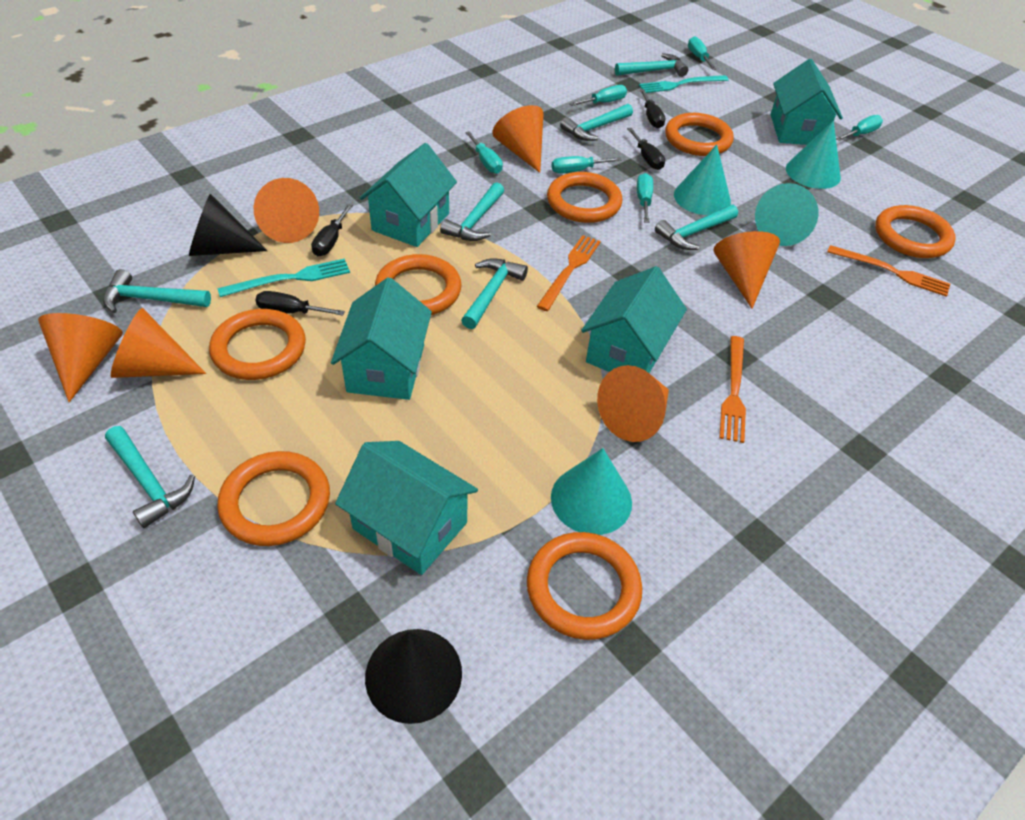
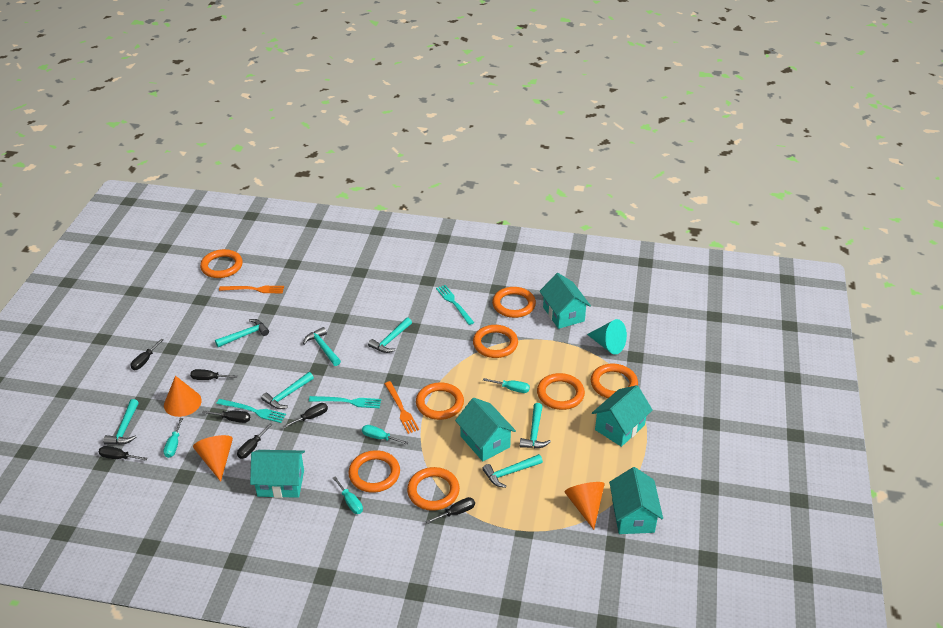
black cone: [189,194,268,256] [365,629,462,724] = 2 -> none = 0
black screwdriver: [255,291,345,316] [311,204,353,256] [627,128,665,170] [640,89,665,129] = 4 -> [99,446,148,461] [131,339,164,370] [190,369,238,380] [202,411,250,423] [237,423,273,459] [283,403,328,428] [426,497,475,524] = 7
orange cone: [38,313,123,402] [111,308,206,378] [254,178,319,243] [492,105,544,173] [597,365,669,442] [713,231,780,309] = 6 -> [164,376,202,417] [193,435,233,482] [564,482,605,530] = 3
orange fork: [537,235,601,311] [719,336,746,443] [827,245,950,297] = 3 -> [219,286,284,293] [384,381,419,434] = 2
orange ring: [209,309,306,380] [217,451,330,546] [375,254,462,315] [527,532,642,640] [547,172,622,223] [665,113,734,156] [875,205,956,258] = 7 -> [200,249,243,278] [348,450,400,493] [407,467,460,511] [416,382,464,420] [473,325,518,358] [492,287,536,318] [537,373,585,410] [591,364,638,398] = 8
turquoise cone: [551,448,632,535] [674,145,731,215] [755,183,818,246] [786,121,841,189] = 4 -> [587,319,627,355] = 1
turquoise fork: [217,259,350,297] [639,75,729,93] = 2 -> [216,399,286,423] [309,396,381,408] [436,285,474,325] = 3
turquoise screwdriver: [465,131,503,174] [552,156,622,174] [569,85,627,106] [637,173,653,223] [688,36,717,70] [836,115,883,141] = 6 -> [163,418,183,458] [333,476,363,514] [362,425,409,445] [483,378,530,393] = 4

